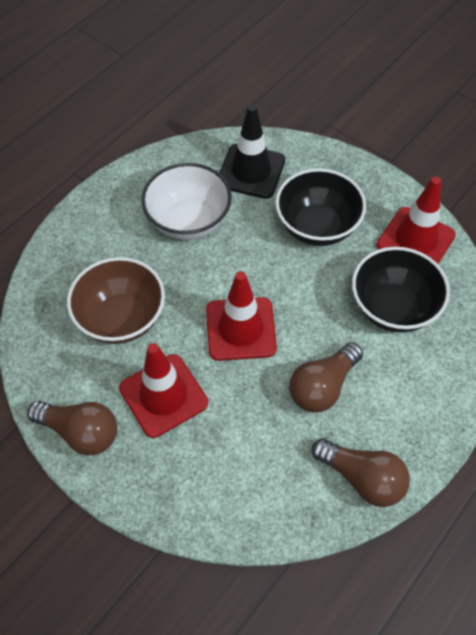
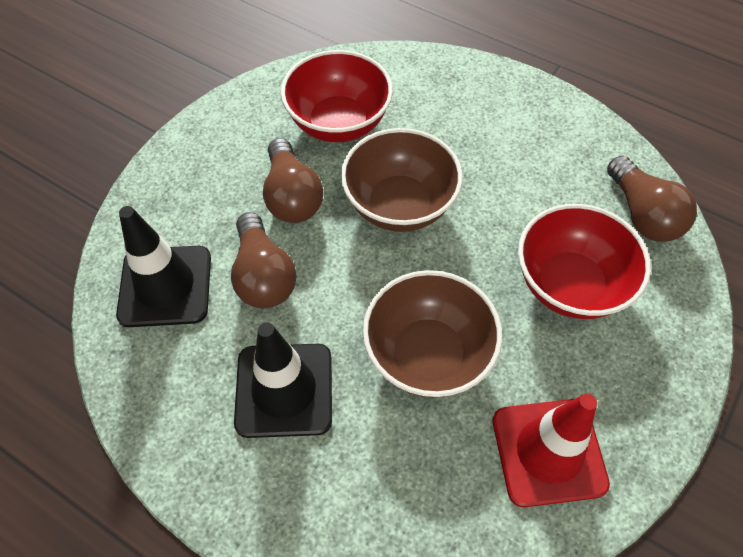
black bowl: [275,168,366,246] [352,247,450,333] = 2 -> none = 0
black traffic cone: [219,104,285,199] = 1 -> [116,206,211,327] [234,322,332,438] = 2
brown bowl: [67,257,165,344] = 1 -> [341,128,463,232] [363,270,502,398] = 2
red bowl: none = 0 -> [281,50,393,142] [518,204,651,319] = 2
red traffic cone: [119,343,208,438] [206,271,277,361] [377,177,456,264] = 3 -> [493,394,610,507] = 1
white bowl: [141,163,232,240] = 1 -> none = 0

